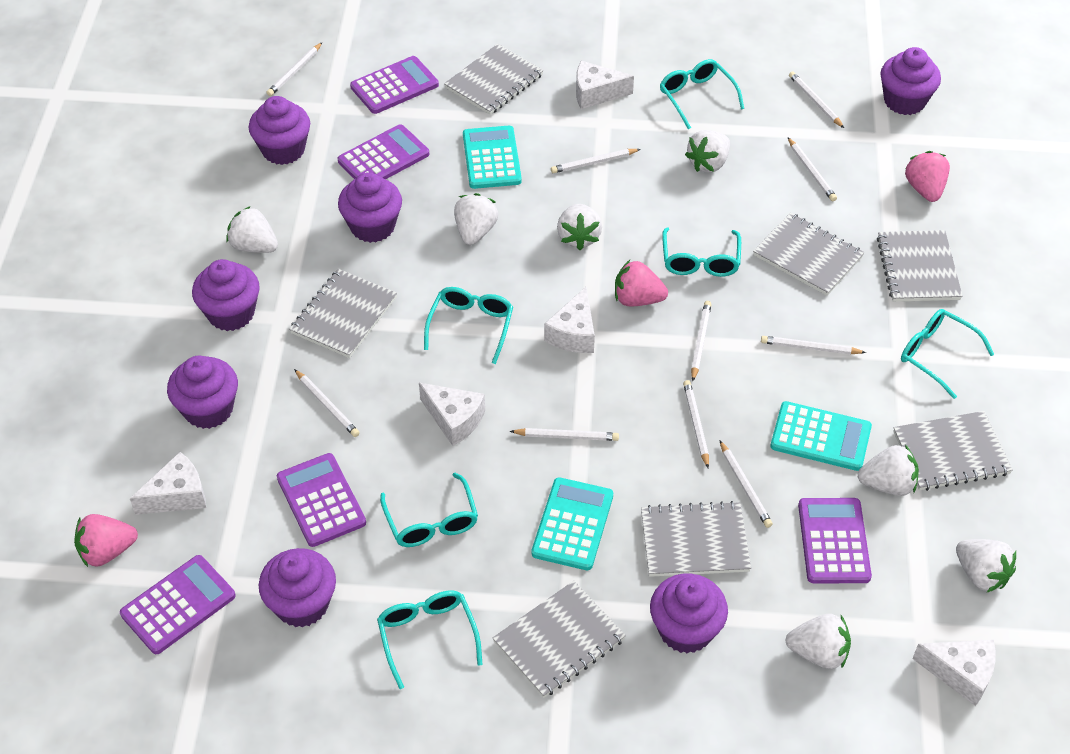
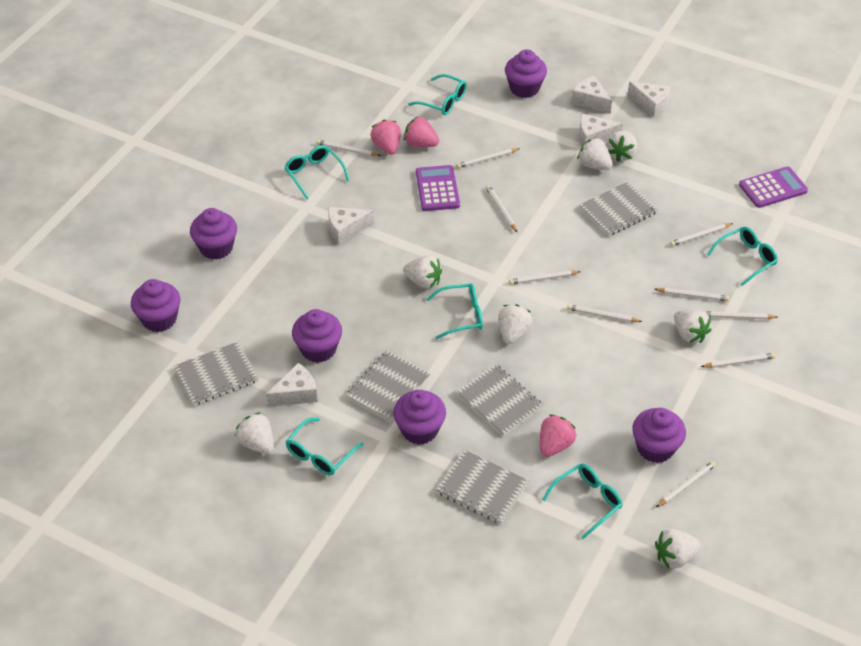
grey notebook: [289,269,397,358] [444,44,544,115] [493,581,626,698] [641,501,751,577] [753,213,865,296] [877,230,962,302] [893,411,1013,491] = 7 -> [174,342,259,406] [346,351,430,422] [436,450,529,524] [455,364,543,436] [579,181,659,236] = 5
purple calculator: [120,555,236,654] [277,453,366,547] [338,124,429,180] [350,56,439,114] [798,498,872,583] = 5 -> [416,165,460,211] [739,167,808,208] = 2
purple cupcake: [167,356,238,429] [192,259,260,331] [249,96,310,165] [259,548,336,628] [338,172,402,243] [650,574,728,654] [881,47,941,115] = 7 -> [131,279,180,332] [190,208,237,259] [292,309,342,363] [393,390,446,445] [505,49,547,98] [632,408,686,463] = 6
turquoise calculator: [463,126,522,189] [532,477,613,570] [770,401,872,471] = 3 -> none = 0

